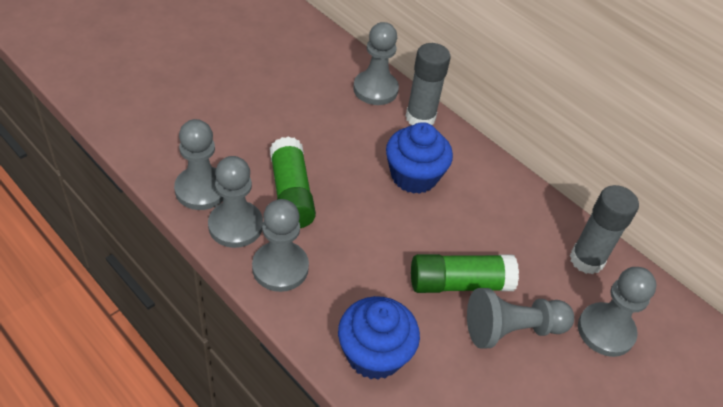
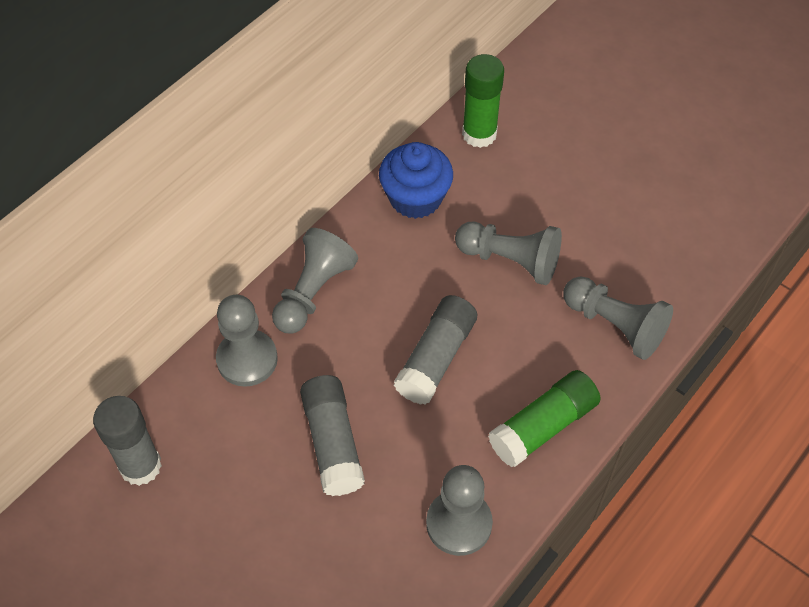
blue cupcake: [338,296,420,380] [386,122,453,194] = 2 -> [379,142,453,219] = 1
grey glue stick: [406,43,451,125] [570,185,639,274] = 2 -> [93,396,162,486] [300,375,365,496] [394,295,477,405] = 3
grey pawn: [174,119,223,210] [208,156,263,248] [252,199,309,292] [353,22,399,105] [467,288,574,349] [578,267,656,357] = 6 -> [216,295,278,387] [272,228,358,333] [426,465,493,556] [455,222,562,285] [564,276,673,360] = 5

